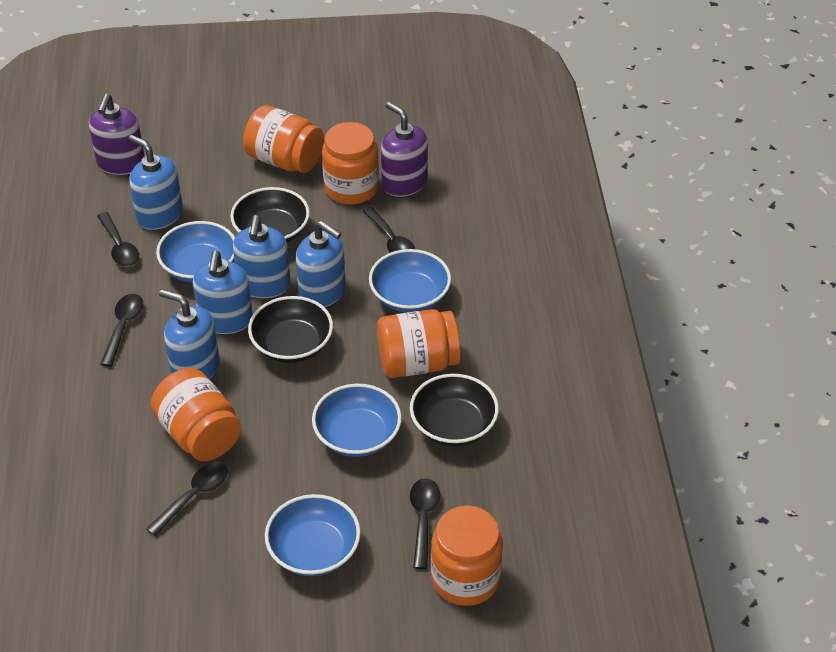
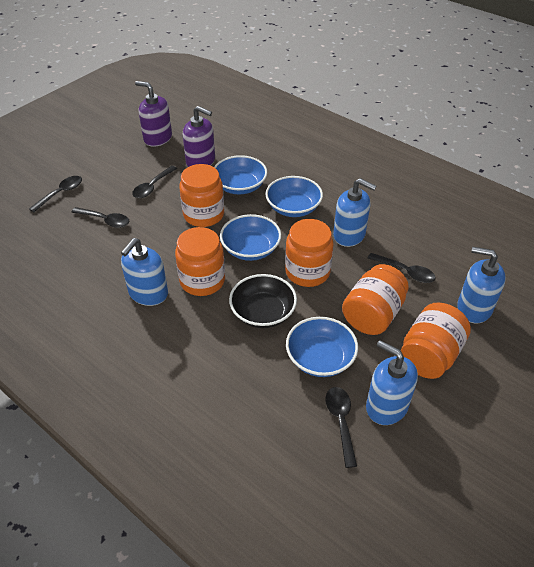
black bowl: [230,187,310,243] [248,296,333,363] [410,374,499,446] = 3 -> [229,274,297,328] = 1
blue soap dispenser: [128,135,183,230] [159,289,220,379] [193,251,253,334] [233,215,290,298] [296,221,346,307] = 5 -> [121,238,168,306] [333,178,376,247] [366,340,418,425] [457,247,506,323] = 4

